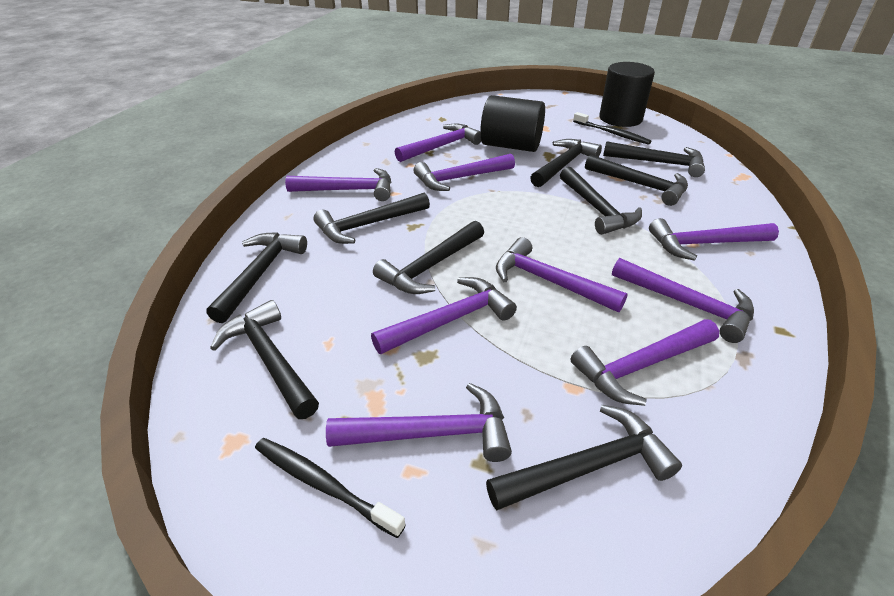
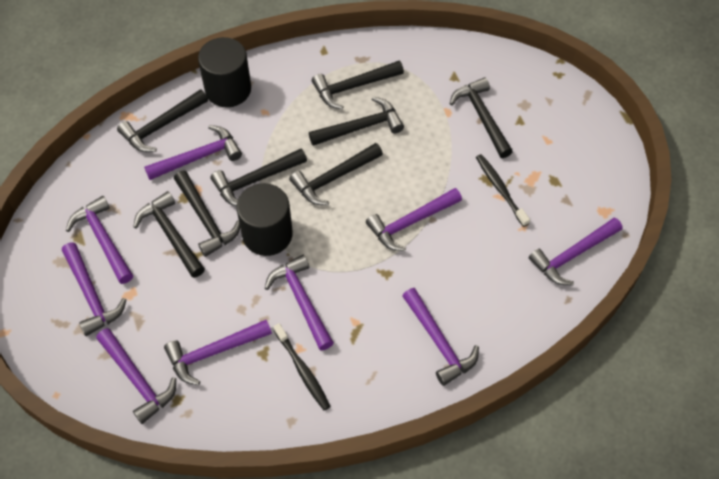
black hammer: [207,232,307,323] [210,300,319,419] [313,193,430,244] [373,221,484,294] [486,405,682,510] [530,139,602,187] [560,167,642,235] [585,155,688,206] [603,141,705,177] = 9 -> [117,89,208,152] [133,191,205,278] [174,171,240,257] [210,149,307,206] [289,143,383,205] [309,97,404,146] [312,61,404,109] [450,77,513,158] = 8

